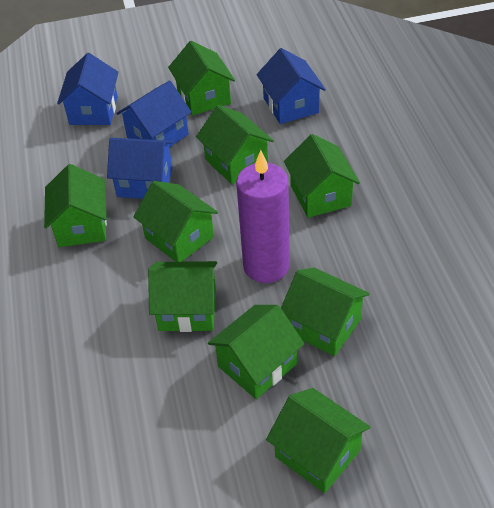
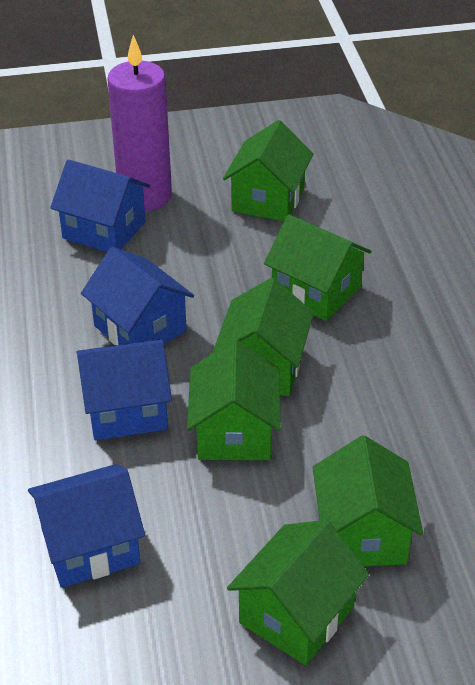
green house: [44,164,107,247] [134,181,218,262] [148,261,217,332] [168,41,235,116] [196,105,274,184] [208,305,304,399] [266,388,370,493] [281,268,370,356] [284,134,360,218] = 9 -> [187,339,281,460] [212,278,314,396] [223,120,314,221] [227,520,369,665] [264,215,372,321] [313,435,423,567] = 6

